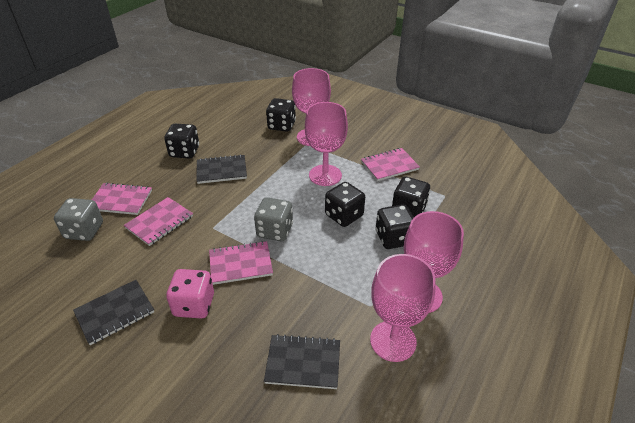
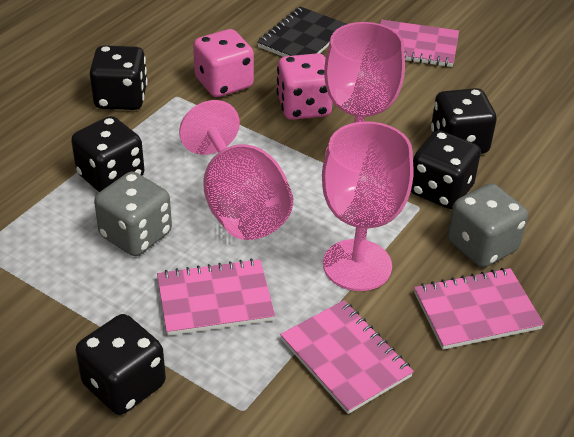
black notebook: [73,280,154,345] [197,154,247,184] [264,334,340,389] = 3 -> [257,7,347,57] = 1
pink dice: [166,269,214,319] = 1 -> [193,29,254,97] [276,53,333,120] = 2
pink goblet: [292,68,331,146] [305,102,348,186] [370,254,436,362] [404,211,464,313] = 4 -> [179,100,293,240] [322,122,414,291] [324,22,405,155] = 3

